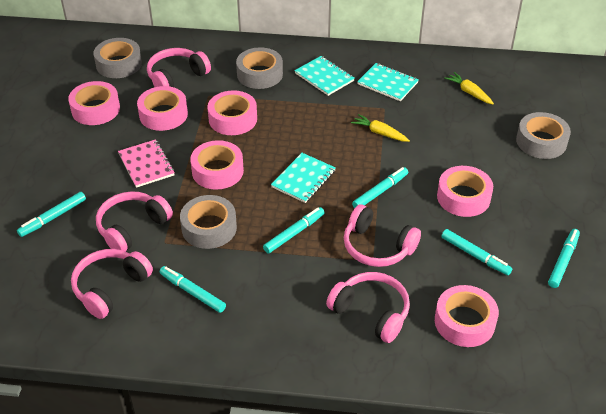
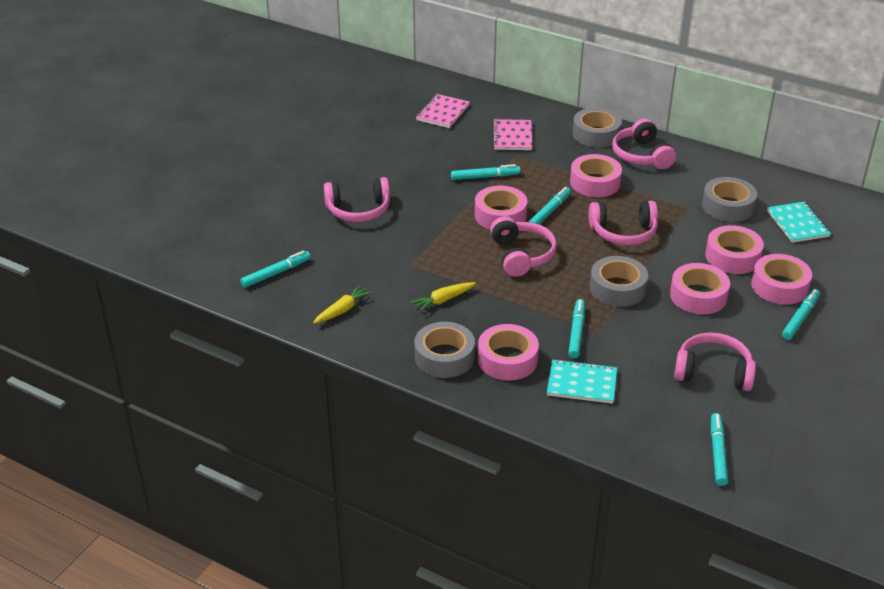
pink notebook: [118,139,175,188] = 1 -> [416,94,470,128] [492,119,532,150] = 2
turquoise notebook: [271,153,336,203] [294,56,355,96] [357,63,419,101] = 3 -> [547,359,617,404] [767,202,831,243] = 2

